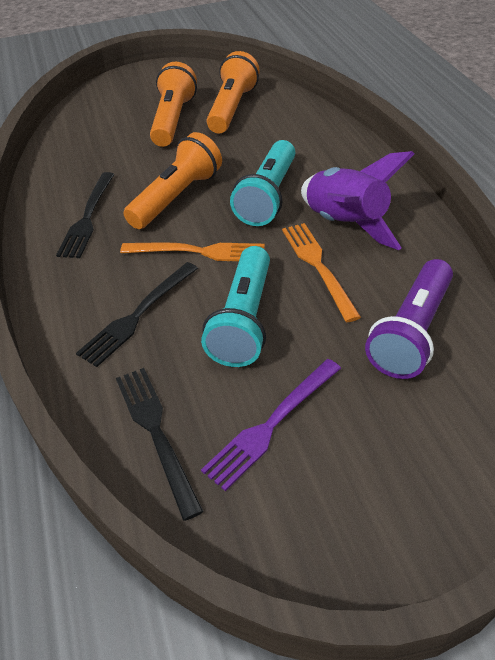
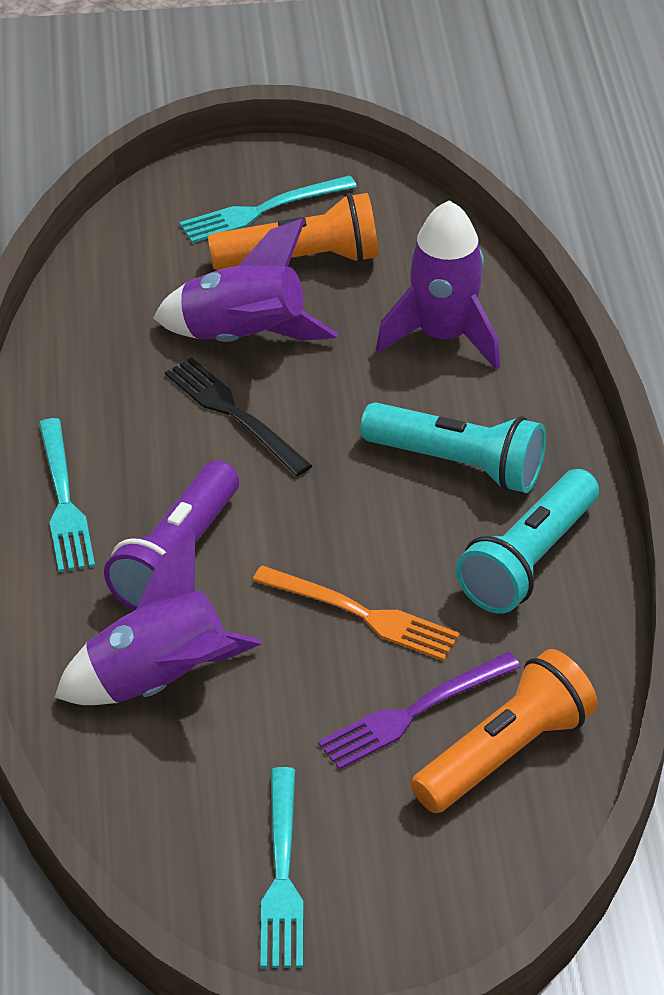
black fork: [56,172,115,258] [76,262,198,367] [116,368,204,521] = 3 -> [165,357,313,476] = 1
orange flashlight: [124,132,222,229] [150,62,197,147] [207,51,260,133] = 3 -> [208,193,379,270] [411,649,598,813] = 2
orange fork: [120,243,265,261] [282,223,361,322] = 2 -> [252,566,460,661] = 1
purple rocket: [301,151,414,250] = 1 -> [54,533,261,705] [153,218,338,342] [376,200,500,369] = 3
turquoise fork: none = 0 -> [39,418,95,572] [179,175,357,243] [261,767,303,968] = 3

